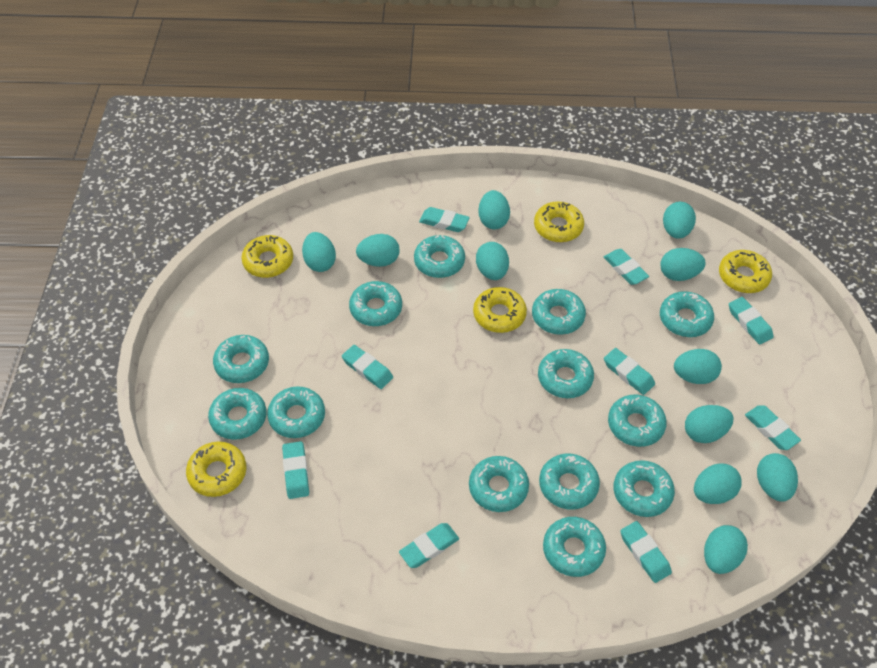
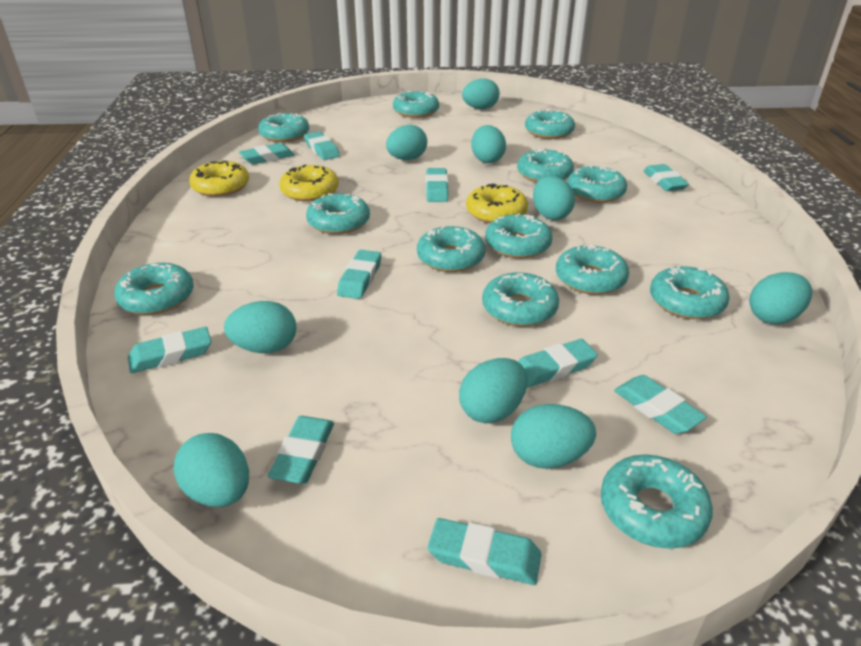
turquoise egg: [302,232,336,272] [356,234,399,267] [476,242,509,280] [478,190,510,229] [661,248,705,281] [663,202,696,239] [674,349,722,384] [685,405,733,443] [694,463,742,504] [704,525,748,574] [757,453,798,501] = 11 -> [174,433,249,507] [224,301,297,353] [386,125,427,160] [459,358,527,423] [462,78,499,109] [471,125,506,163] [511,404,596,469] [533,176,575,220] [749,272,812,324] = 9
turquoise eraser: [282,441,309,499] [342,345,393,389] [399,523,459,568] [419,207,470,232] [604,249,649,285] [604,348,655,395] [620,521,672,583] [729,297,774,345] [745,405,801,450] = 9 -> [128,327,211,373] [239,143,295,165] [268,416,334,484] [304,131,340,160] [337,250,381,299] [426,168,448,202] [428,518,542,585] [518,339,598,388] [614,375,707,434] [643,164,689,191] = 10
yellow donut: [186,441,246,497] [241,235,293,278] [473,287,527,333] [534,202,584,242] [719,250,772,293] = 5 -> [189,161,249,197] [279,165,339,202] [466,184,528,223] = 3

